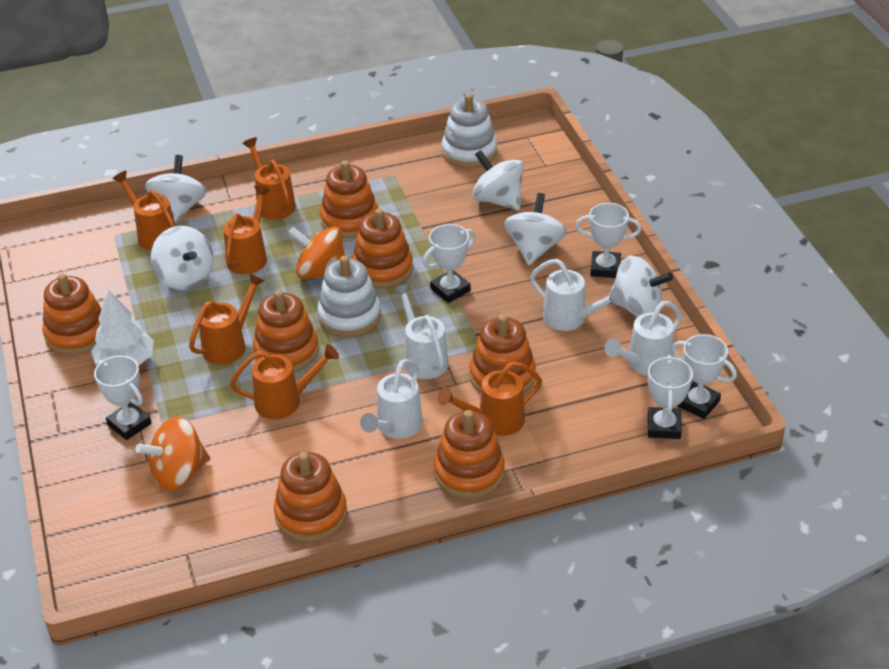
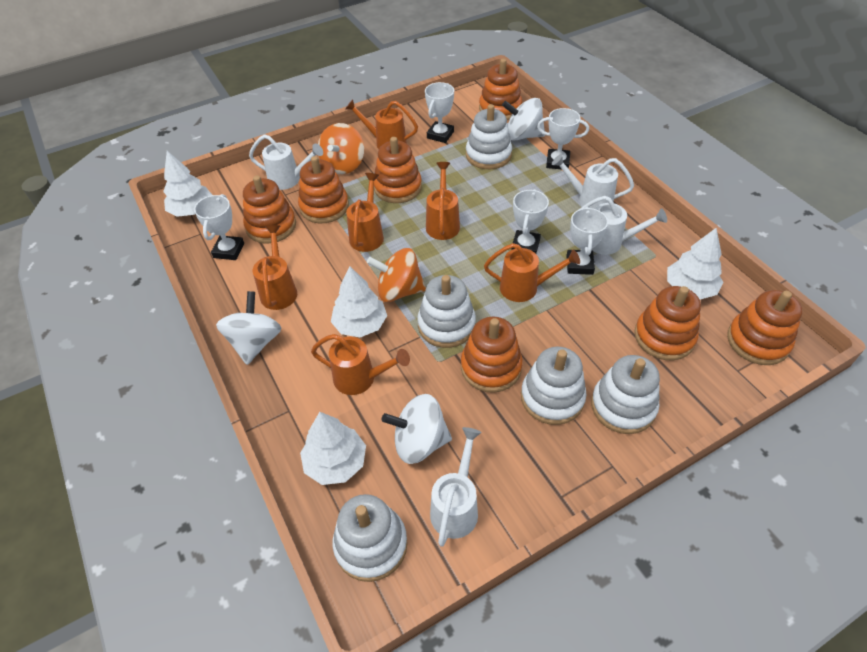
white spinning top: [145,155,207,223] [151,226,214,290] [472,150,524,210] [504,193,567,265] [609,256,673,317] = 5 -> [216,291,282,365] [382,394,452,464] [502,98,545,141] = 3
white stacking toy: [317,256,381,338] [442,94,497,168] = 2 -> [333,494,408,582] [417,275,476,348] [466,104,512,169] [521,347,586,425] [591,355,660,434] = 5
white tree: [91,290,154,366] = 1 -> [163,151,212,217] [300,412,366,485] [331,266,387,337] [667,228,724,299] = 4

